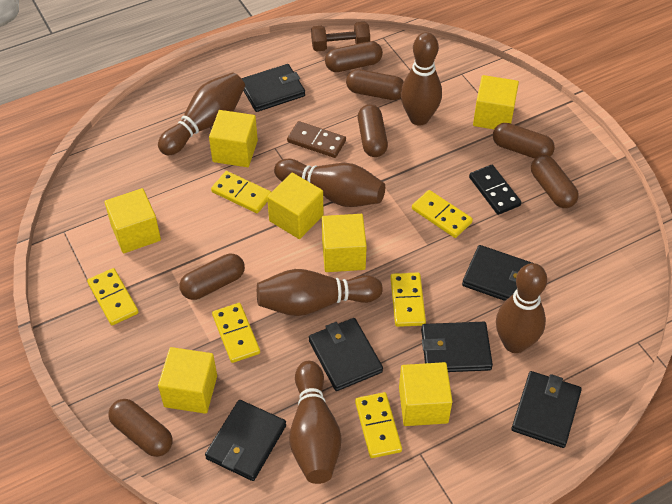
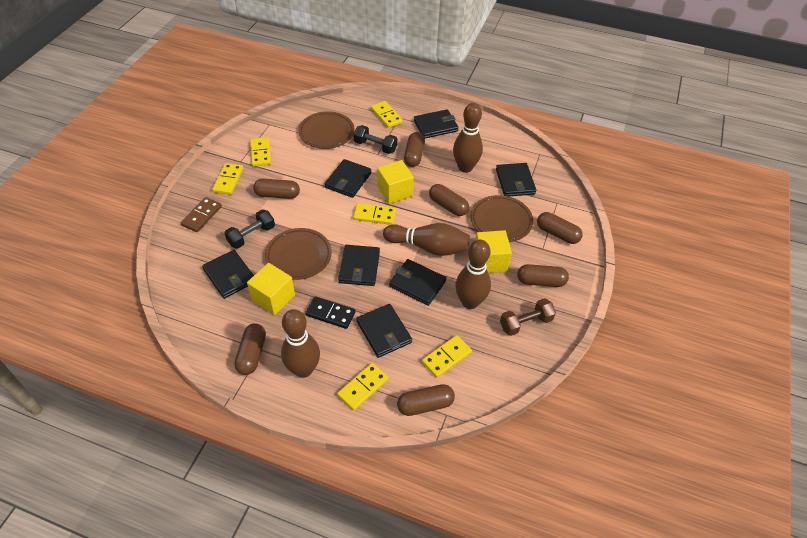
black dumbbell: none = 0 -> [224,209,275,249] [354,125,397,154] = 2
black wallet: [205,400,286,481] [241,64,305,112] [309,318,383,391] [421,322,493,372] [462,245,532,301] [511,371,582,448] = 6 -> [202,250,254,299] [325,159,371,198] [338,245,380,286] [357,304,412,358] [389,259,446,306] [414,109,459,138] [496,163,536,196] = 7
brown bowling pin: [158,72,245,155] [257,269,383,316] [274,158,385,207] [290,361,341,484] [401,32,442,125] [496,263,547,353] = 6 -> [281,309,320,378] [383,223,470,256] [453,103,483,173] [455,240,491,309] = 4
brown plate: none = 0 -> [265,228,332,280] [298,111,355,149] [470,195,533,242] = 3
yellow cube: [105,188,161,253] [158,347,217,414] [209,110,258,167] [267,173,324,239] [322,214,367,272] [399,362,452,426] [473,75,519,129] = 7 -> [247,263,295,315] [377,160,414,204] [475,230,512,273] = 3

